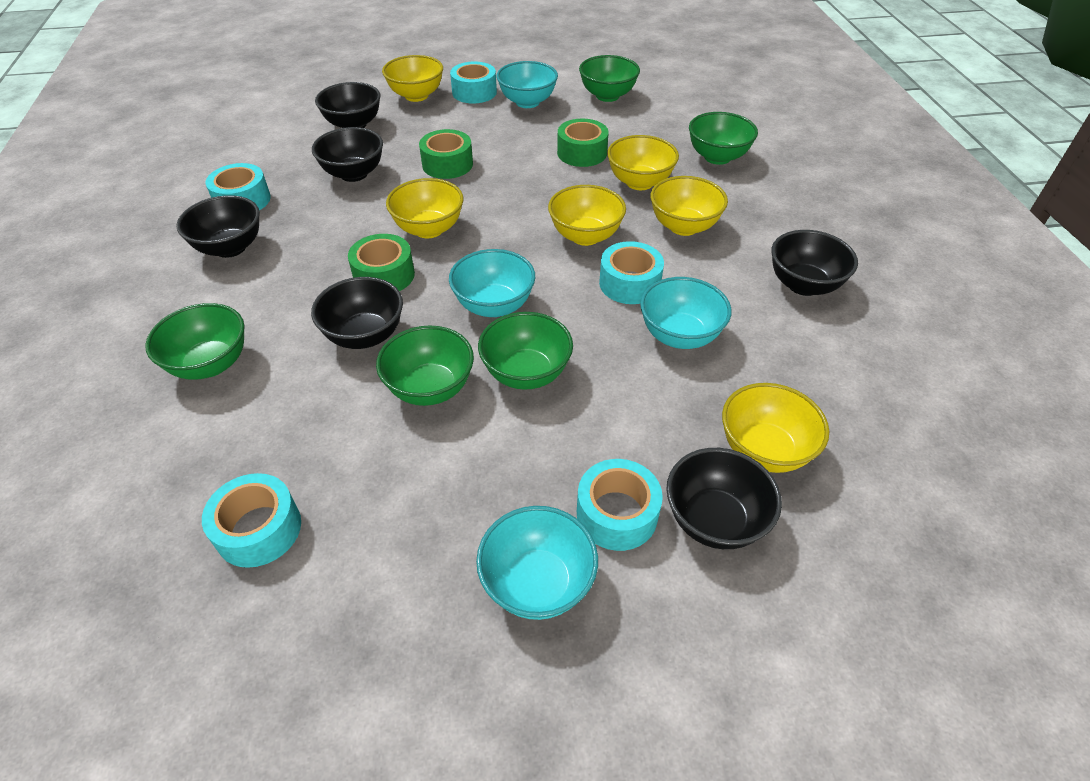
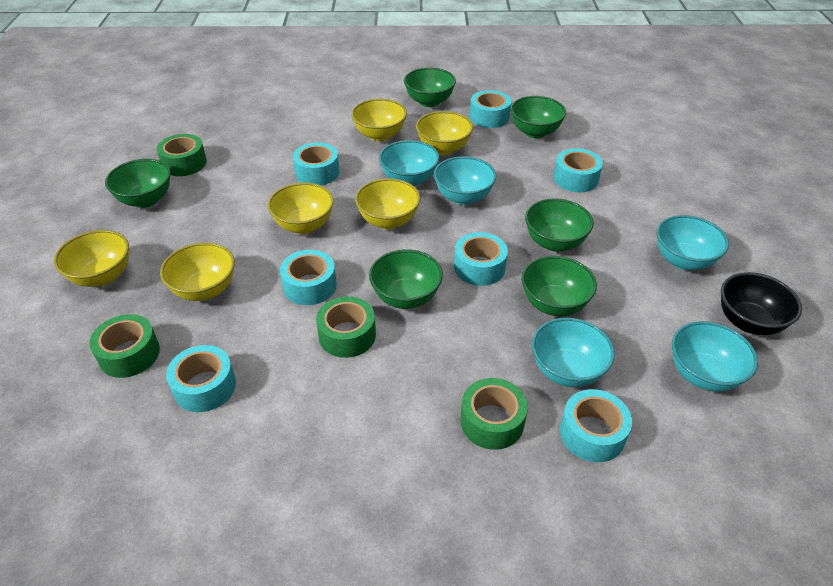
black bowl: [176,195,260,258] [311,277,403,349] [312,127,383,182] [315,82,380,128] [666,448,782,549] [771,230,858,296] = 6 -> [721,272,802,335] = 1
green bowl: [145,303,245,379] [376,326,474,406] [478,312,573,390] [579,55,640,102] [689,112,758,165] = 5 -> [105,159,171,208] [369,249,443,309] [404,68,456,107] [510,96,566,138] [522,256,597,316] [525,198,594,252] = 6
green tape: [348,234,415,291] [419,129,473,179] [557,119,609,167] = 3 -> [89,314,160,378] [157,134,207,176] [316,296,376,358] [460,378,528,450] = 4
turquoise bowl: [449,249,535,317] [476,506,598,620] [496,61,558,108] [640,277,731,349] = 4 -> [379,140,440,186] [434,156,496,205] [532,318,615,387] [657,215,729,270] [672,321,758,392] = 5
turquoise tape: [202,473,301,568] [206,163,271,210] [450,61,497,103] [577,459,663,551] [599,241,664,304] = 5 -> [166,345,236,412] [280,250,337,305] [293,142,340,185] [454,232,508,286] [470,90,511,128] [553,148,603,192] [560,389,632,462] = 7

